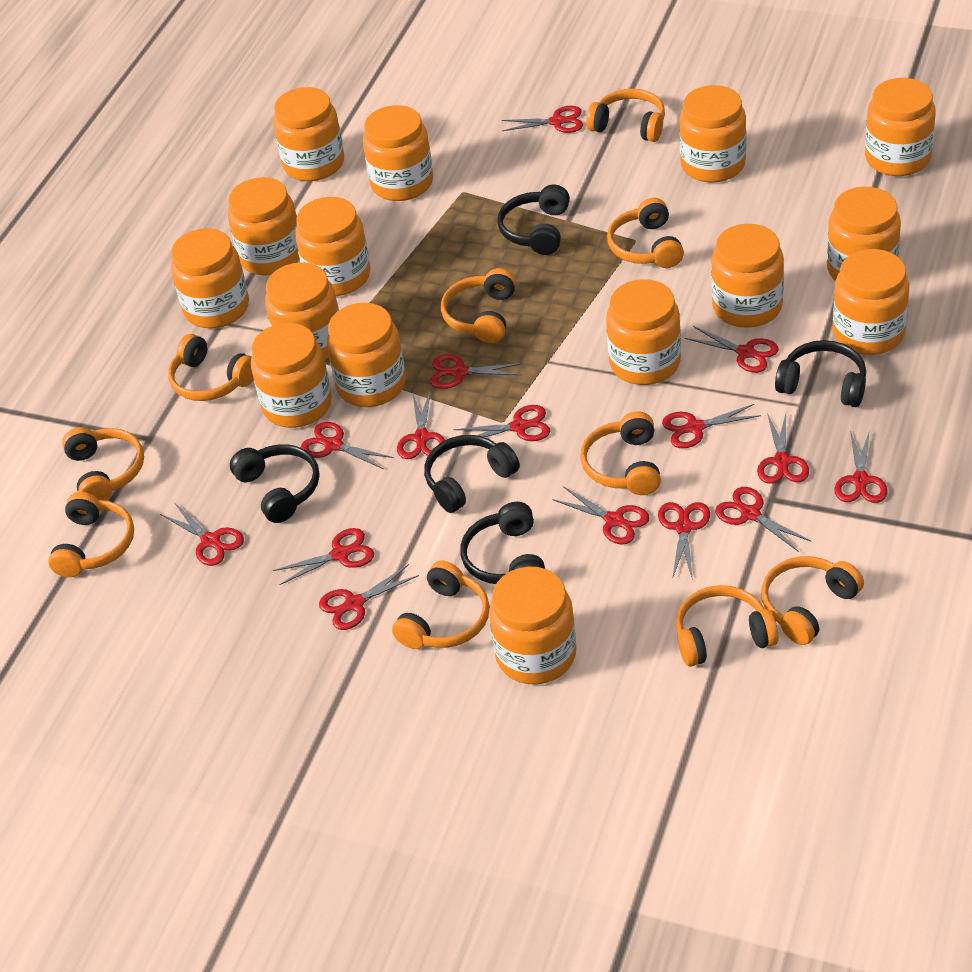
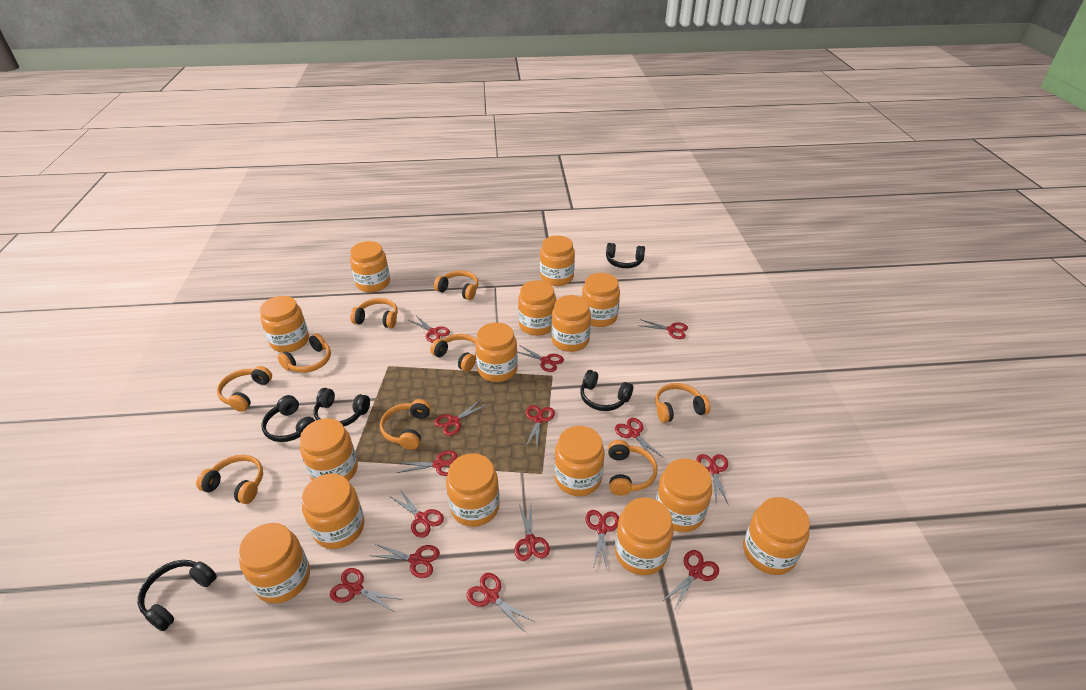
orange headphones: [48,492,134,577] [62,427,144,501] [168,334,254,401] [392,561,490,649] [441,268,516,343] [580,412,661,495] [586,89,665,142] [607,198,684,268] [676,585,778,667] [761,556,864,645] = 10 -> [196,455,263,504] [217,366,272,412] [278,333,331,373] [350,298,398,328] [380,399,431,450] [430,334,476,372] [434,271,479,300] [608,440,658,496] [655,383,710,423] = 9

